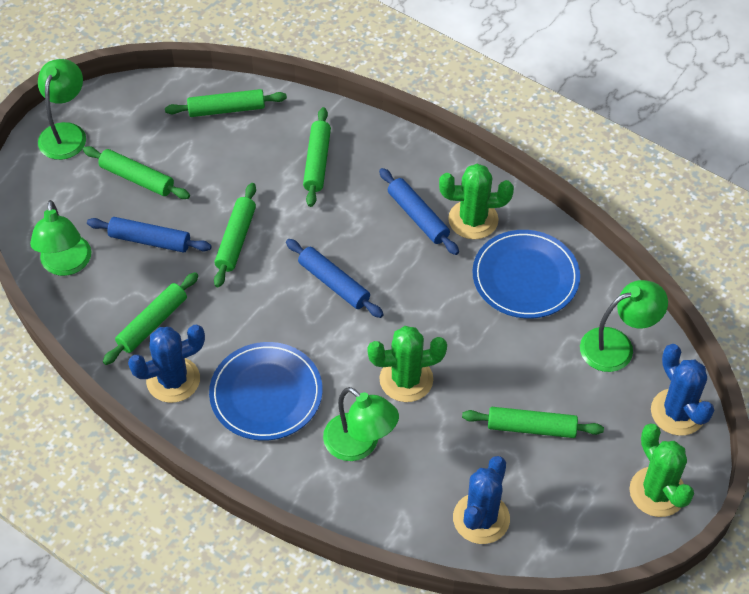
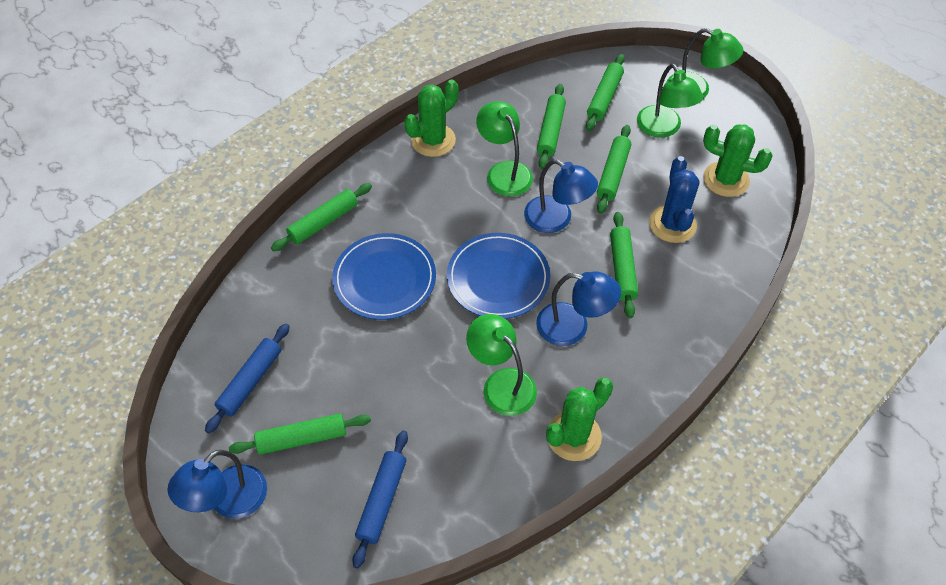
blue cactus: [128,325,205,403] [453,456,510,544] [651,344,714,436] = 3 -> [649,156,700,243] = 1
blue lamp: none = 0 -> [167,450,267,519] [524,159,598,233] [536,271,621,346] = 3
blue rolling pin: [87,217,212,252] [286,239,384,318] [379,168,459,255] = 3 -> [205,324,290,434] [352,430,408,569] = 2

